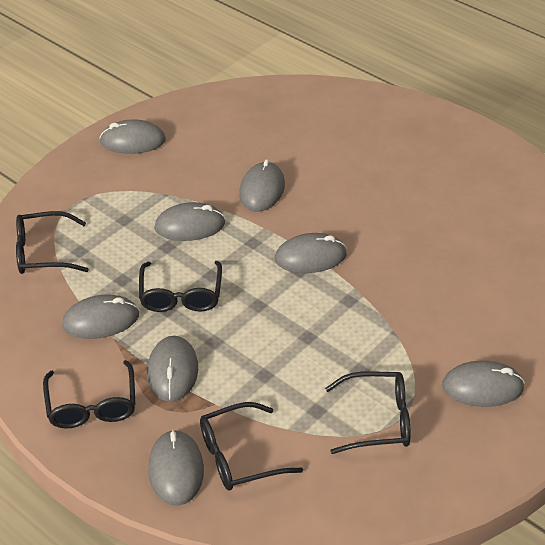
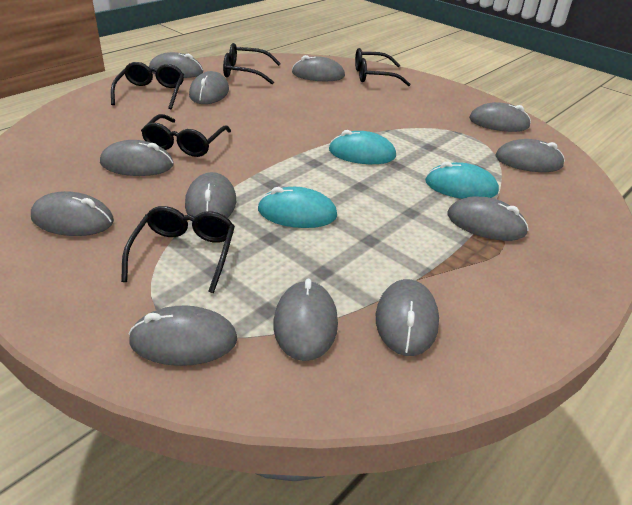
grey mouse: [62,295,139,339] [100,119,166,154] [147,336,198,402] [148,429,204,506] [154,202,225,241] [239,160,285,212] [275,233,347,273] [442,360,525,407] = 8 -> [31,191,114,236] [100,140,174,176] [128,305,237,366] [149,52,203,78] [185,172,236,218] [189,71,229,104] [274,278,338,361] [292,55,345,81] [376,279,439,356] [447,196,529,241] [469,102,531,132] [495,139,565,172] = 12
turquoise mouse: none = 0 -> [258,187,337,228] [329,130,396,164] [425,162,499,199] = 3

